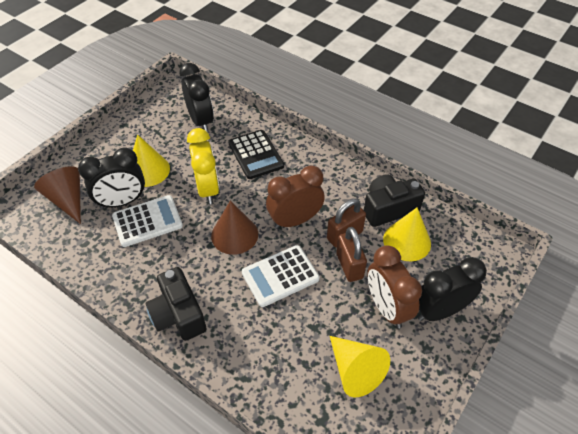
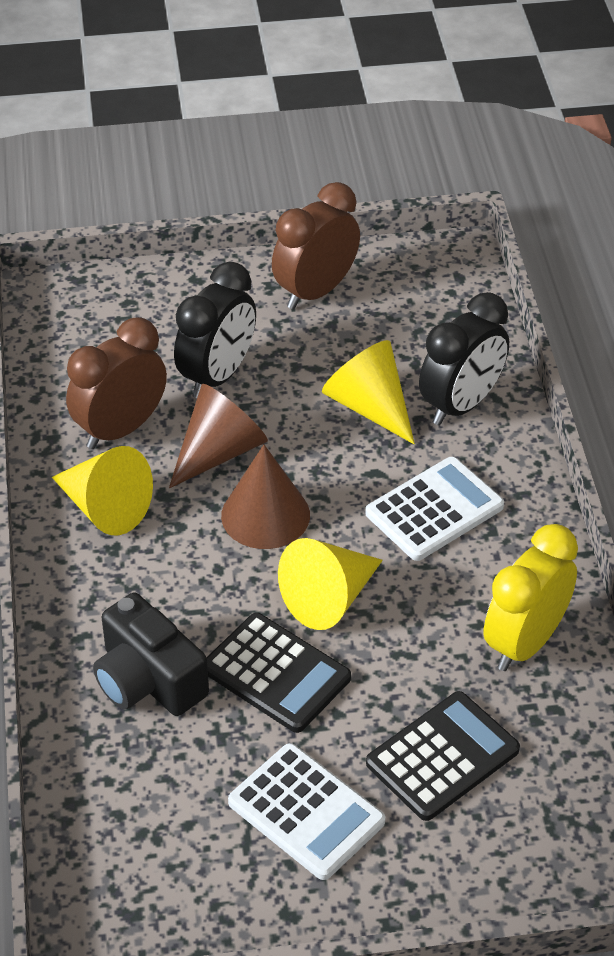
black calculator: [228,130,284,179] = 1 -> [207,613,351,733] [366,691,520,821] = 2
black camera: [146,267,206,341] [364,174,425,227] = 2 -> [93,593,209,716] = 1
black clock: [78,148,145,209] [179,63,214,132] [418,257,487,321] = 3 -> [174,262,256,398] [419,292,509,426] = 2
brown padlock: [327,199,366,247] [336,227,367,282] = 2 -> none = 0

